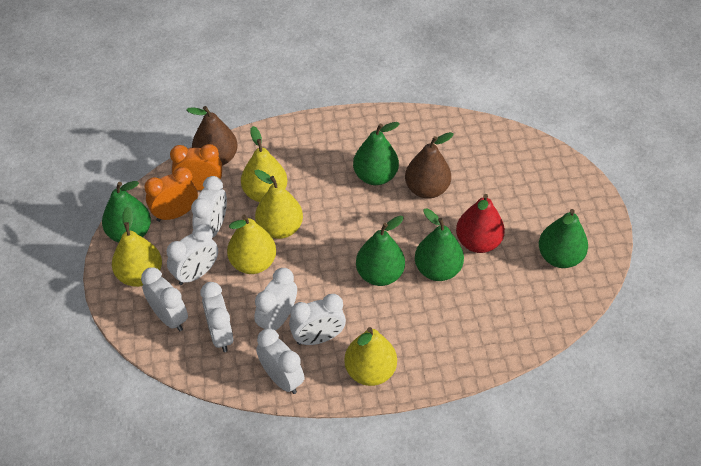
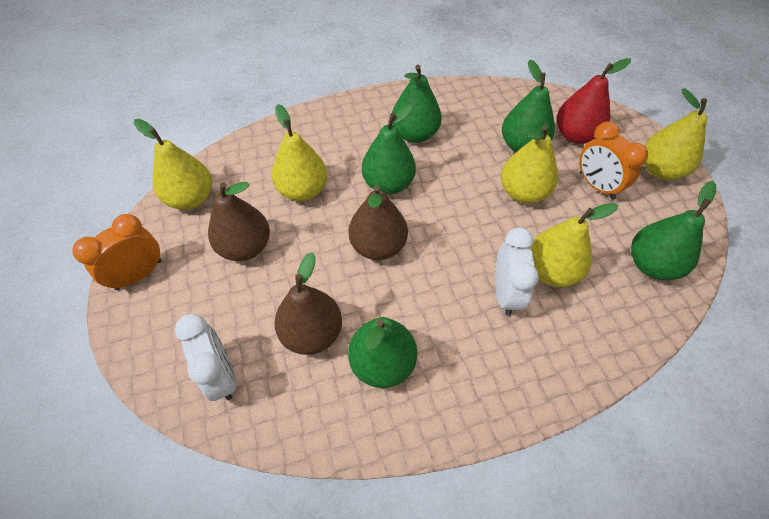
brown pear: [186,106,238,166] [405,132,454,199] = 2 -> [208,182,270,261] [274,252,342,355] [349,185,408,260] = 3
white clock: [141,267,188,331] [166,225,218,285] [191,176,227,238] [201,282,233,352] [254,268,297,331] [256,328,304,394] [289,294,346,345] = 7 -> [175,314,236,401] [495,227,539,316] = 2

